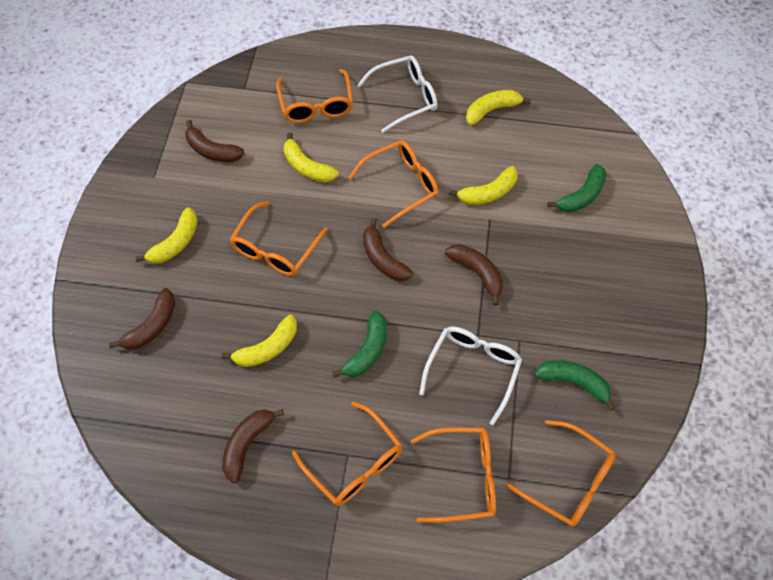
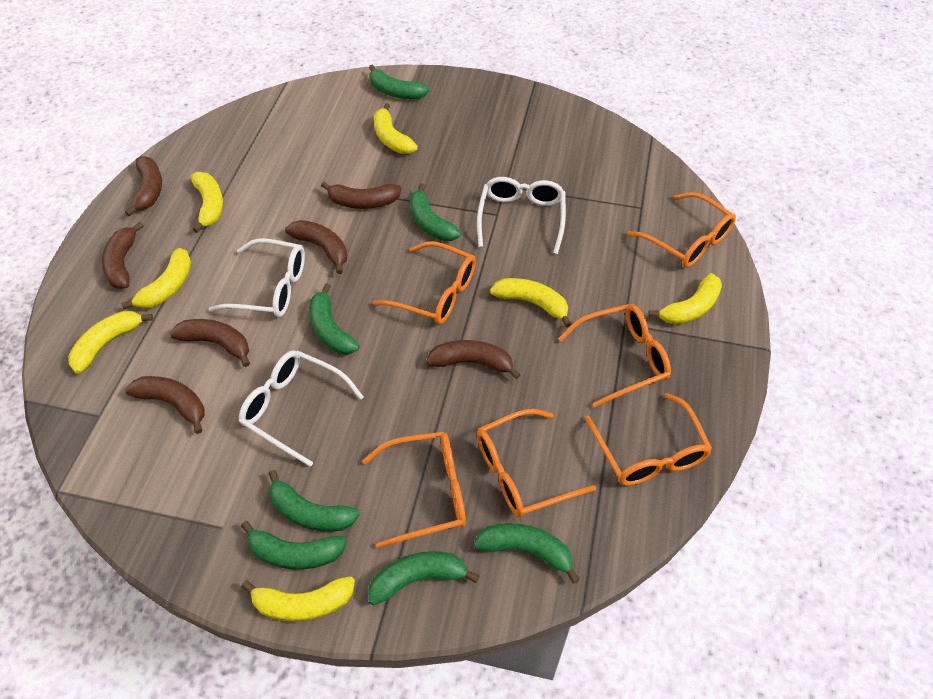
brown banana: [109,288,175,350] [185,120,245,162] [222,409,284,483] [363,218,413,281] [445,244,503,306] = 5 -> [102,222,144,289] [125,156,162,216] [125,376,205,434] [170,319,250,367] [285,220,347,274] [321,182,401,209] [426,340,521,379] = 7
green banana: [332,311,387,378] [534,360,615,411] [547,164,607,212] = 3 -> [241,521,347,570] [268,470,359,532] [309,284,359,354] [368,551,479,605] [369,64,430,99] [410,183,461,241] [474,523,580,584] = 7
white glasses: [357,55,438,133] [419,327,522,425] = 2 -> [209,238,305,317] [239,350,364,467] [477,177,566,254] = 3
yellow banana: [136,207,198,264] [222,314,297,367] [284,132,339,182] [449,166,518,205] [466,90,531,125] = 5 -> [68,311,153,374] [121,248,191,309] [191,172,223,233] [241,576,355,622] [374,103,418,154] [490,278,571,327] [648,273,722,325] = 7

